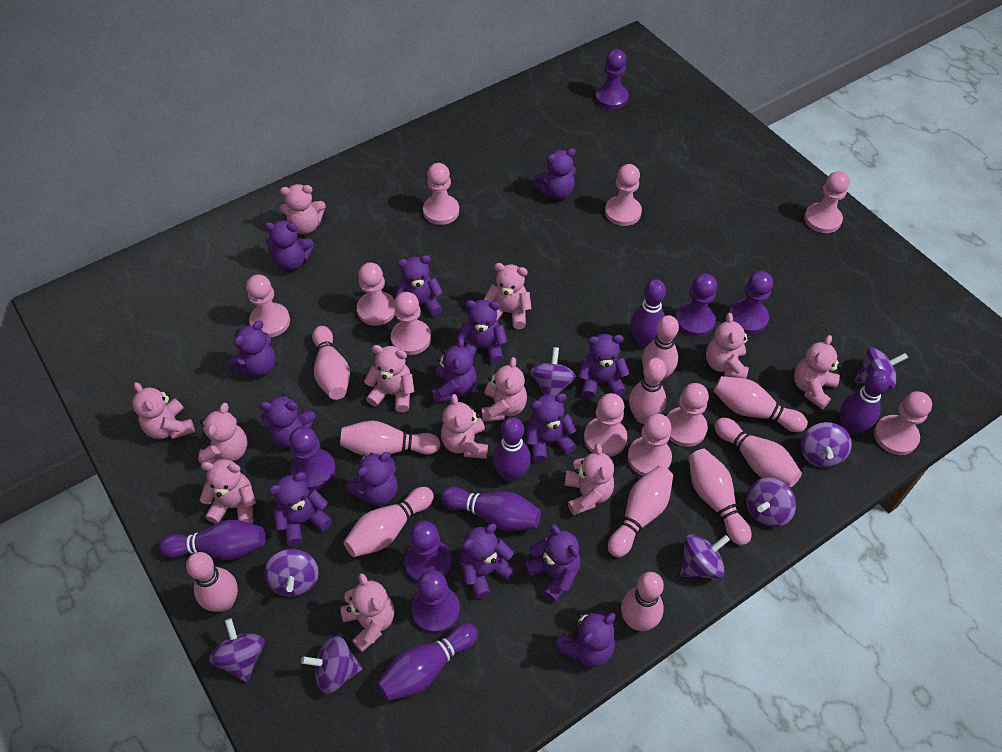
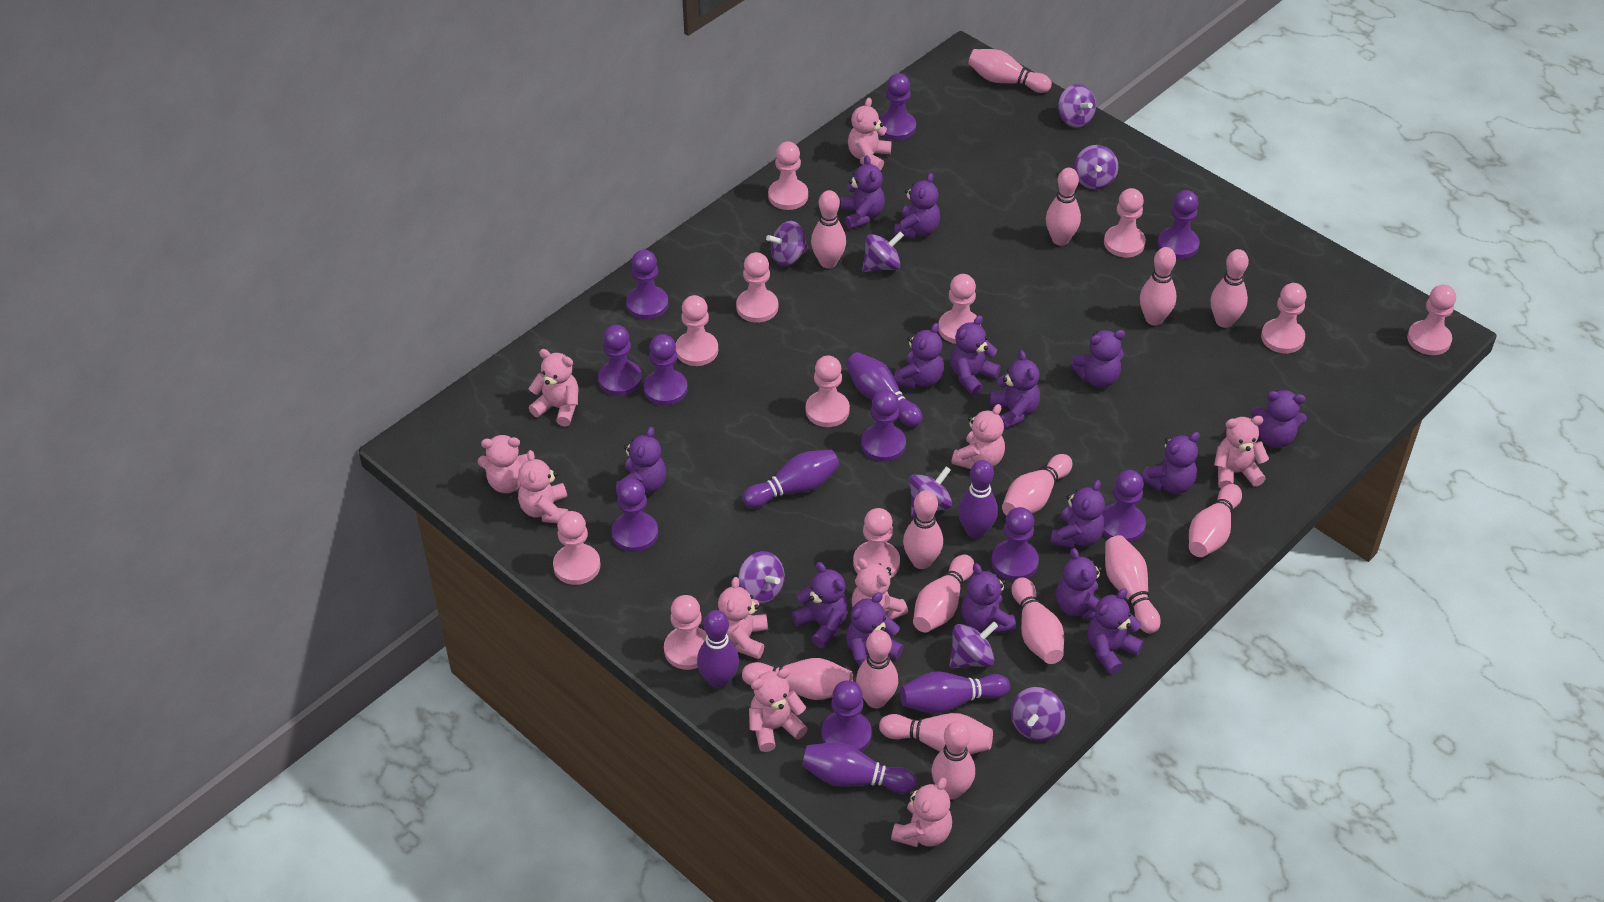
pink bowling pin: [186,552,238,612] [312,326,350,400] [340,421,441,456] [343,487,434,557] [608,466,673,558] [621,572,664,631] [629,358,666,424] [642,315,679,381] [689,449,751,545] [713,376,808,432] [714,418,802,487] = 11 -> [742,658,853,700] [811,190,846,268] [856,630,898,708] [879,713,993,754] [903,490,943,569] [913,555,974,633] [932,721,975,799] [968,49,1052,93] [1002,454,1072,516] [1012,577,1064,664] [1046,168,1081,246] [1105,535,1161,634] [1140,247,1176,325] [1189,484,1242,557] [1211,249,1249,328] = 15
pink pawn: [246,274,290,337] [357,262,395,326] [391,292,431,355] [423,163,459,225] [584,393,627,457] [605,164,642,226] [627,413,672,476] [666,383,709,447] [804,171,850,233] [874,391,932,455] = 10 -> [553,511,600,585] [664,595,707,670] [676,295,718,366] [736,252,778,323] [768,142,808,210] [806,356,850,427] [853,508,900,578] [938,274,981,344] [1104,188,1146,257] [1261,283,1306,353] [1407,285,1456,355] = 11
pink teddy bear: [132,382,195,439] [198,403,247,464] [200,459,256,524] [280,184,326,234] [340,573,394,652] [364,345,414,412] [441,394,488,459] [481,357,527,422] [484,263,532,329] [565,444,614,516] [706,313,750,379] [794,335,841,409] = 12 -> [478,434,528,493] [518,450,568,523] [528,349,578,426] [718,577,768,659] [749,668,808,752] [848,98,892,170] [852,558,908,620] [891,778,952,847] [951,404,1005,469] [1214,416,1269,489] = 10
purple pawn: [289,426,336,490] [405,521,452,582] [412,570,460,634] [595,49,629,109] [675,273,717,337] [729,271,773,334] = 6 -> [598,325,642,396] [612,479,658,552] [626,250,668,320] [644,334,688,406] [822,680,872,752] [861,390,906,462] [879,73,916,140] [991,507,1039,581] [1102,470,1146,543] [1157,190,1200,259] = 10
purple teddy bear: [228,320,276,377] [259,394,315,448] [264,220,314,271] [268,472,332,546] [346,452,398,506] [395,255,443,317] [432,337,477,403] [457,300,507,364] [461,524,517,599] [524,524,581,602] [526,393,577,462] [533,148,576,200] [555,610,615,667] [578,334,630,399] = 14 -> [616,427,666,496] [792,562,849,648] [841,155,885,230] [846,592,904,667] [894,173,940,239] [894,323,944,389] [950,315,1001,396] [961,563,1016,634] [990,350,1040,430] [1050,480,1105,548] [1056,548,1102,620] [1070,330,1125,388] [1088,588,1144,674] [1141,432,1200,494] [1251,390,1307,448] = 15

